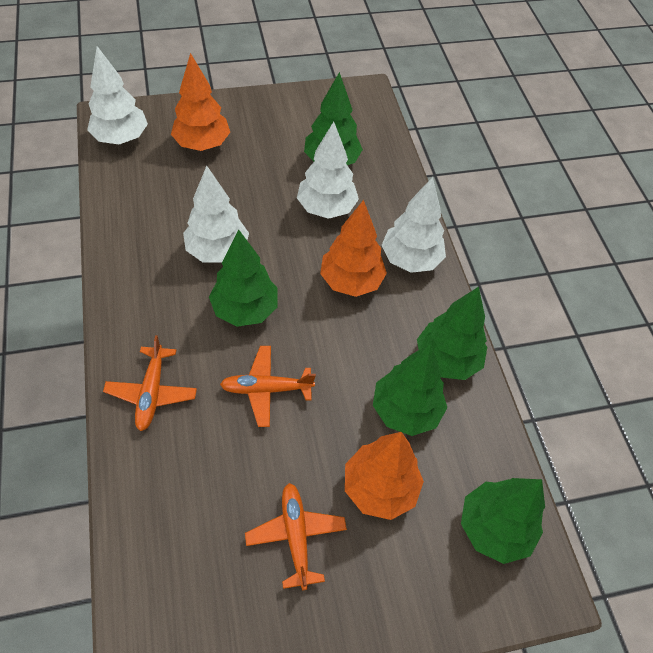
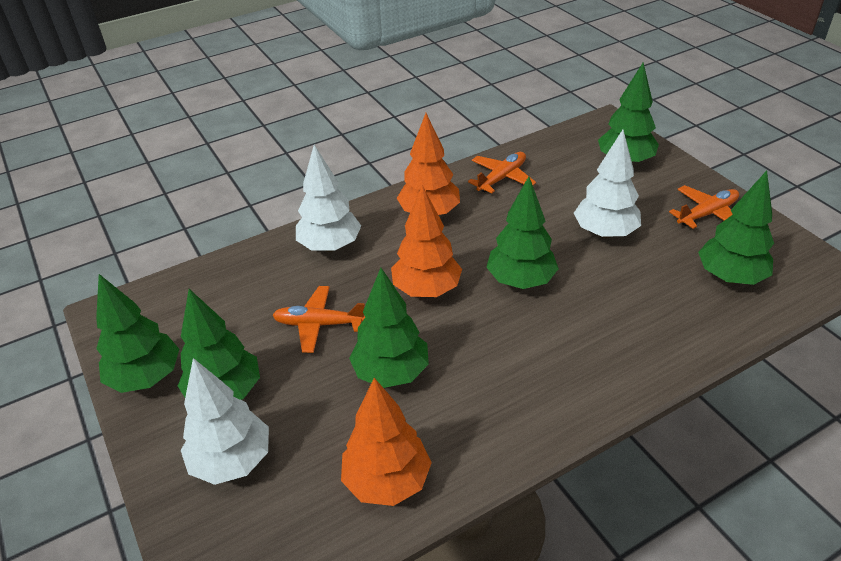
green tree: [209,230,278,327] [304,72,363,165] [373,344,447,436] [417,287,487,380] [461,478,545,564] = 5 -> [96,274,179,393] [178,289,260,400] [349,268,429,388] [486,176,559,289] [598,62,659,163] [698,171,774,285] = 6
white tree: [87,46,148,144] [183,166,249,263] [297,122,359,219] [381,177,446,273] = 4 -> [181,358,269,485] [296,145,361,252] [574,130,641,238] = 3

